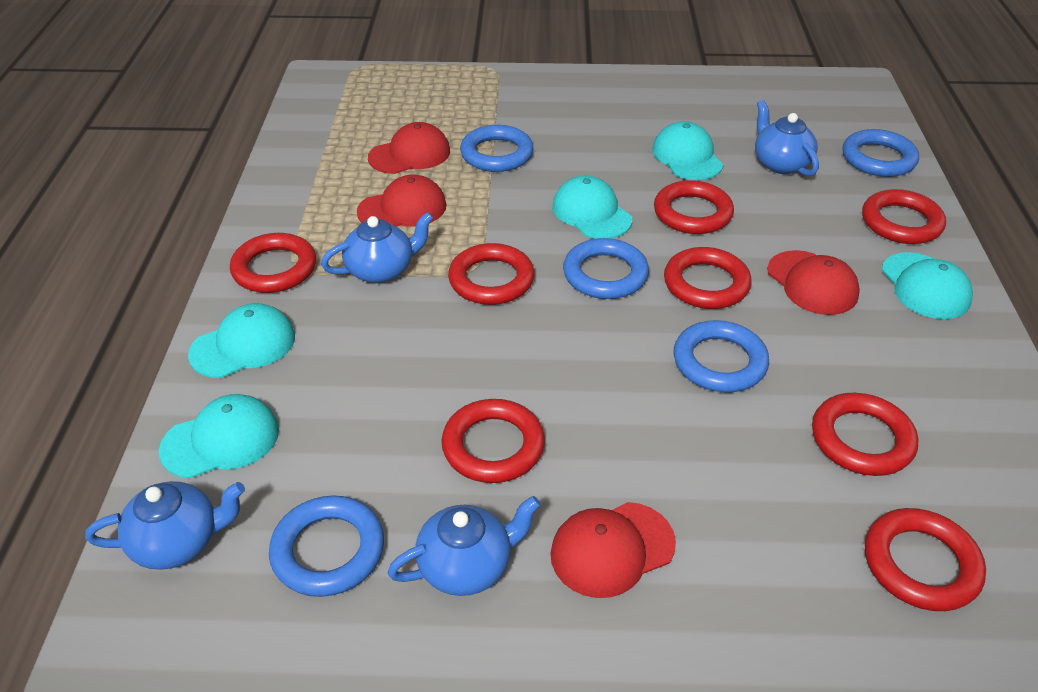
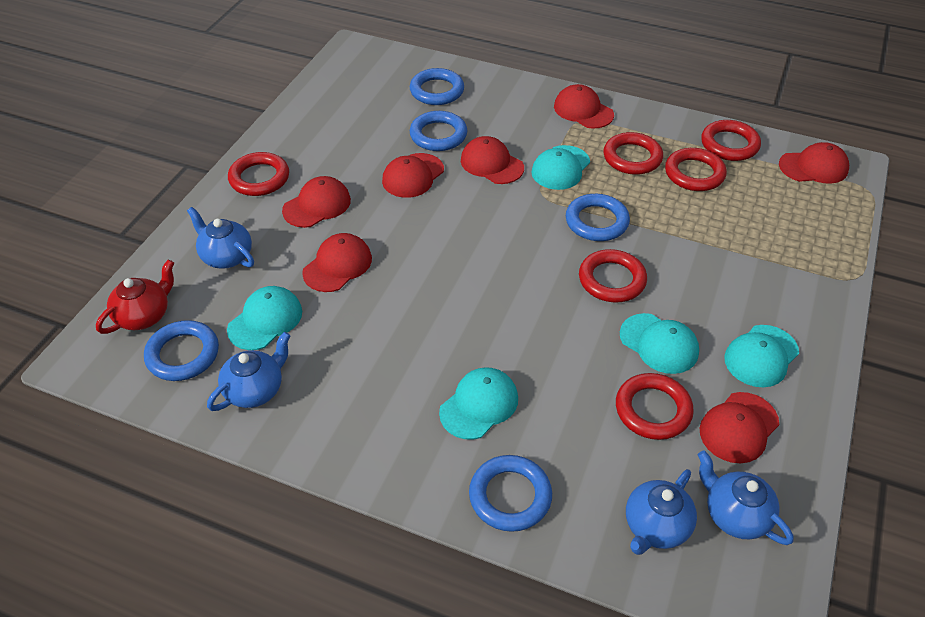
red cap: [357,174,446,226] [368,122,450,174] [550,502,676,598] [767,250,860,315] = 4 -> [282,176,351,228] [302,233,372,292] [382,153,444,198] [461,136,524,184] [554,84,614,129] [700,392,779,463] [779,142,849,184] = 7
red ring: [230,233,316,293] [441,399,545,483] [448,243,535,305] [654,180,734,234] [664,247,752,309] [812,393,918,476] [862,189,946,244] [865,508,986,611] = 8 -> [228,152,289,196] [579,249,647,302] [603,132,663,175] [616,373,694,440] [665,148,727,191] [701,120,761,161] = 6
red teapot: none = 0 -> [96,260,174,334] = 1

